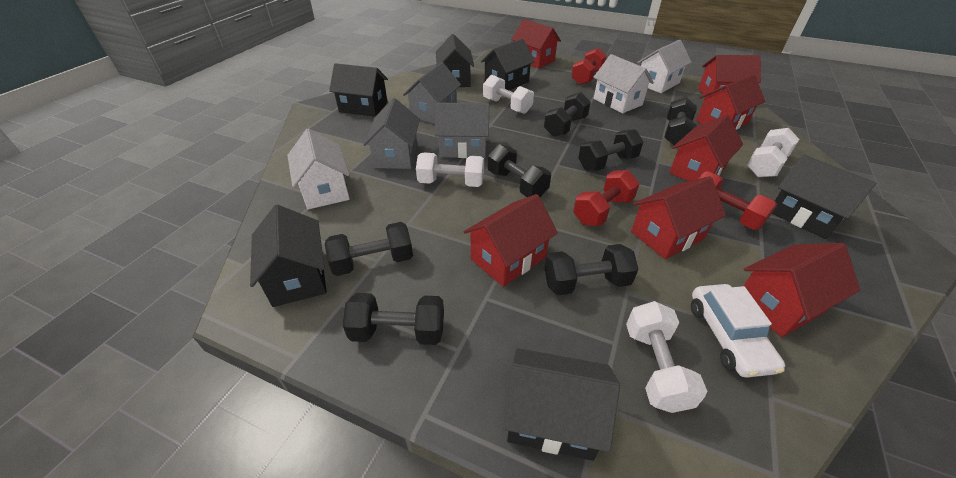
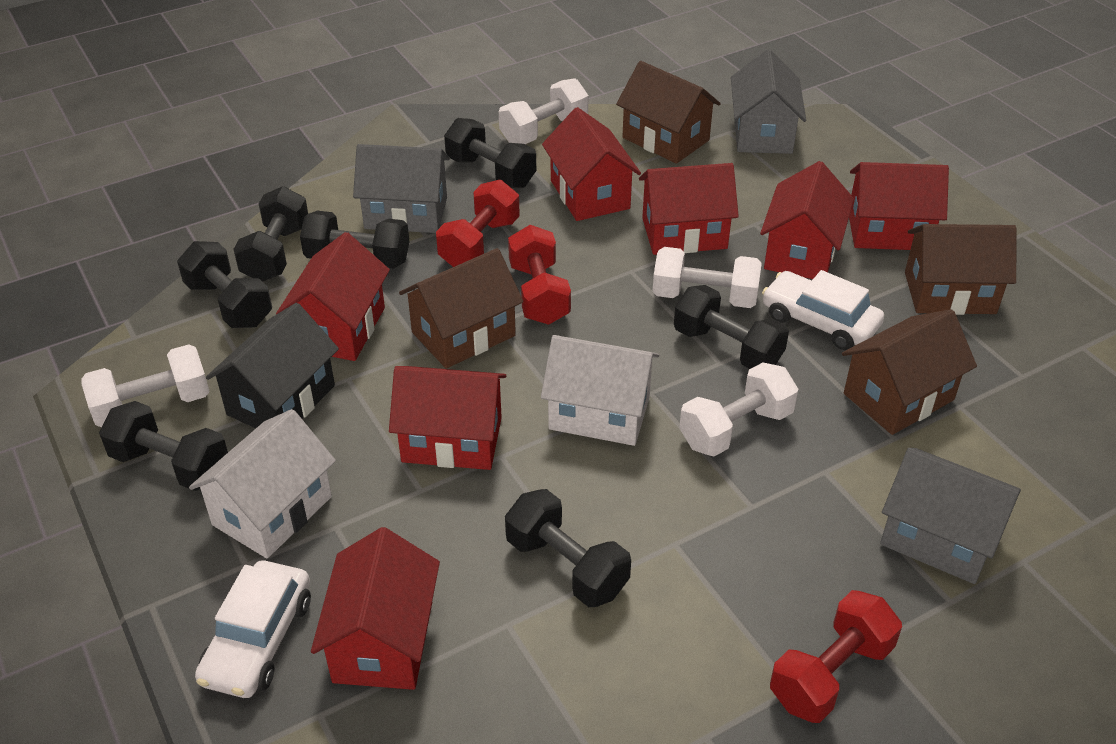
black house: [250,205,327,307] [329,63,388,117] [436,34,474,87] [481,39,535,90] [503,348,620,461] [772,154,876,239] = 6 -> [206,303,339,428] = 1
brown house: none = 0 -> [399,248,523,369] [616,61,721,164] [842,309,977,435] [905,224,1016,315] = 4
white car: [691,284,785,378] = 1 -> [195,561,311,698] [762,270,884,350] = 2
white house: [287,129,350,209] [593,54,654,113] [637,40,692,93] = 3 -> [189,409,336,558] [541,335,659,446] = 2

